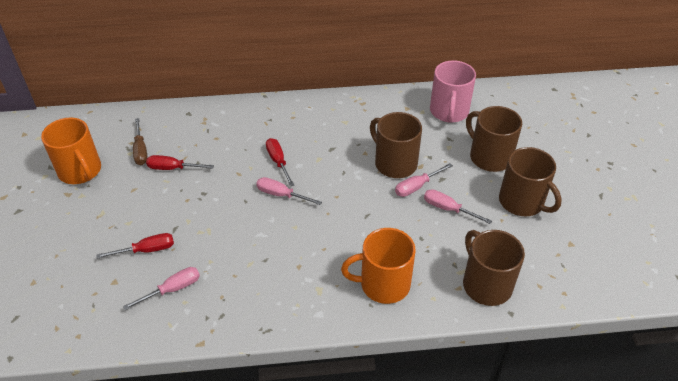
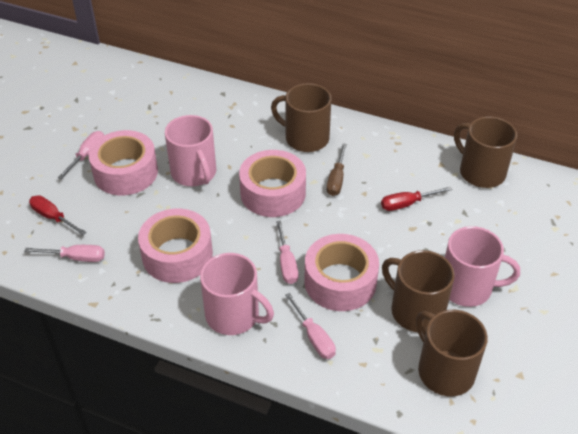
orange mug: [41,117,101,184] [341,228,416,304] = 2 -> none = 0
pink mug: [430,60,476,123] = 1 -> [165,115,216,186] [200,253,274,335] [445,226,520,307] = 3
pink tape: none = 0 -> [89,130,158,196] [138,208,213,283] [239,150,306,217] [304,234,379,311] = 4
red screwdriver: [96,233,174,259] [146,155,214,170] [266,138,294,186] = 3 -> [29,195,87,235] [381,187,452,211] = 2

